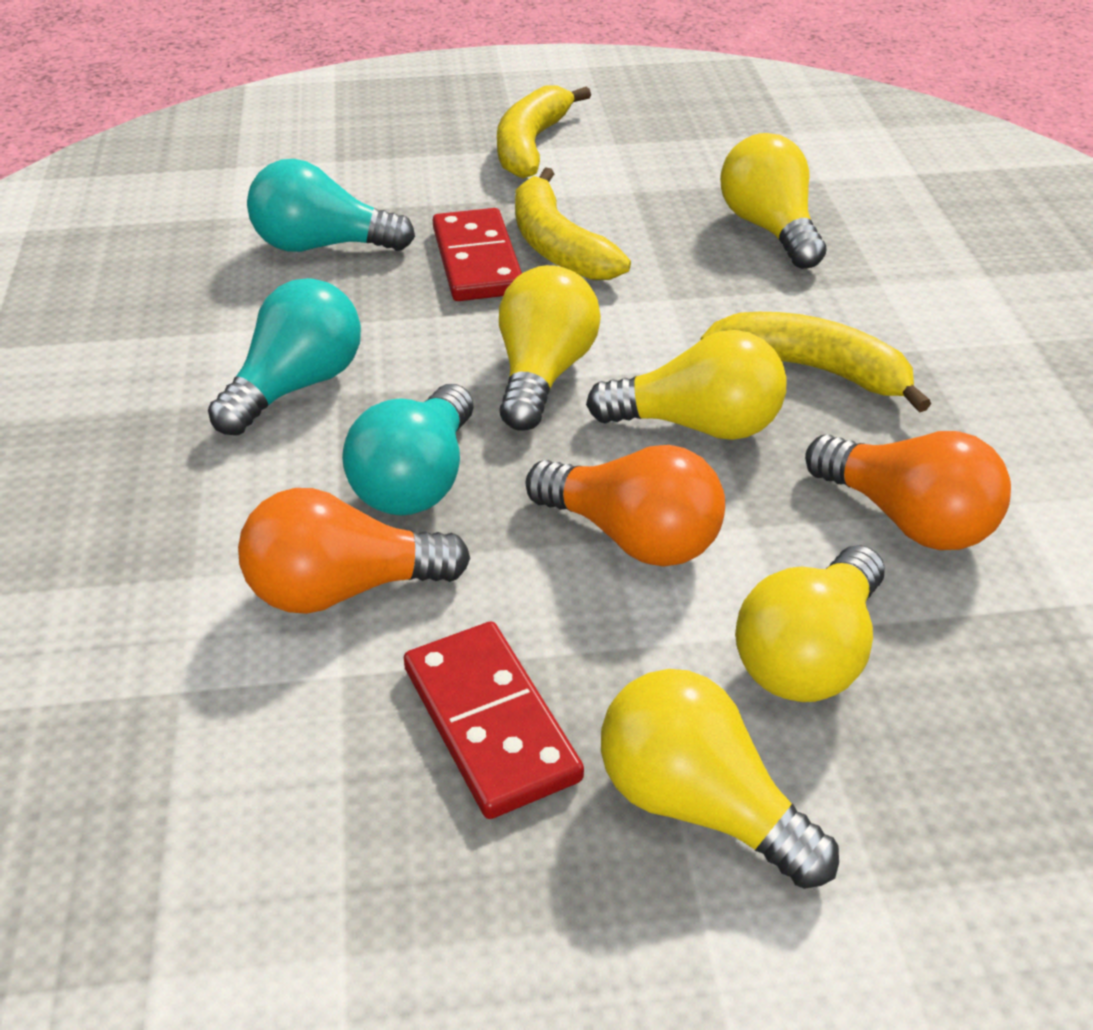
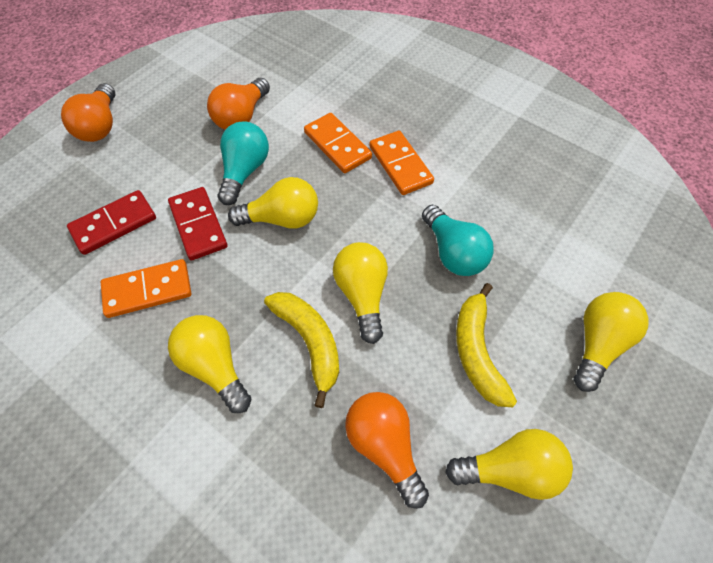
orange domino: none = 0 -> [101,259,191,318] [304,113,372,173] [369,130,434,195] = 3
turquoise light bulb: [208,278,361,436] [247,159,415,252] [342,384,473,516] = 3 -> [217,121,269,205] [422,205,494,276] = 2
yellow banana: [497,85,591,179] [515,167,631,280] [701,312,931,413] = 3 -> [264,292,339,408] [456,283,517,407] = 2

